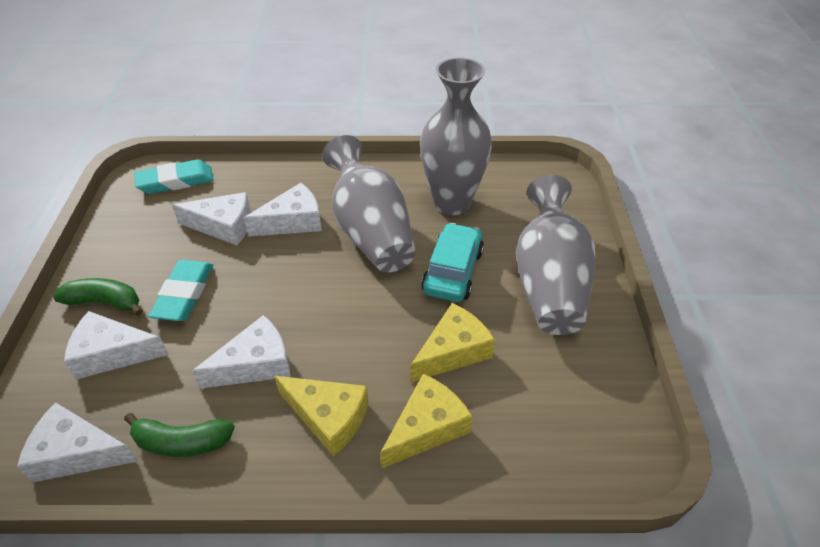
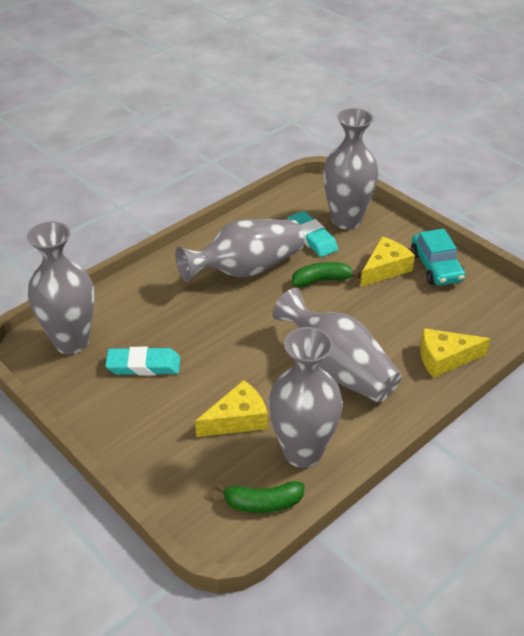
grey vase: [322,135,416,272] [420,57,492,215] [516,175,595,335] = 3 -> [27,221,95,354] [175,219,304,282] [268,327,343,468] [272,288,401,402] [323,108,379,229] = 5
white cheese: [17,402,138,482] [64,311,169,379] [172,192,251,245] [192,315,291,389] [243,183,322,237] = 5 -> none = 0

